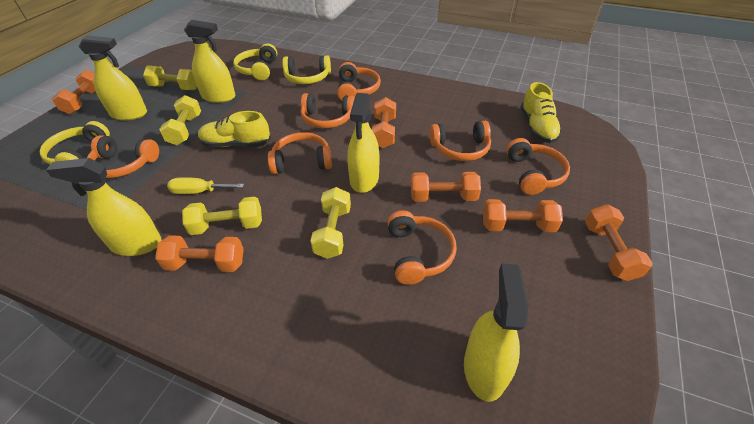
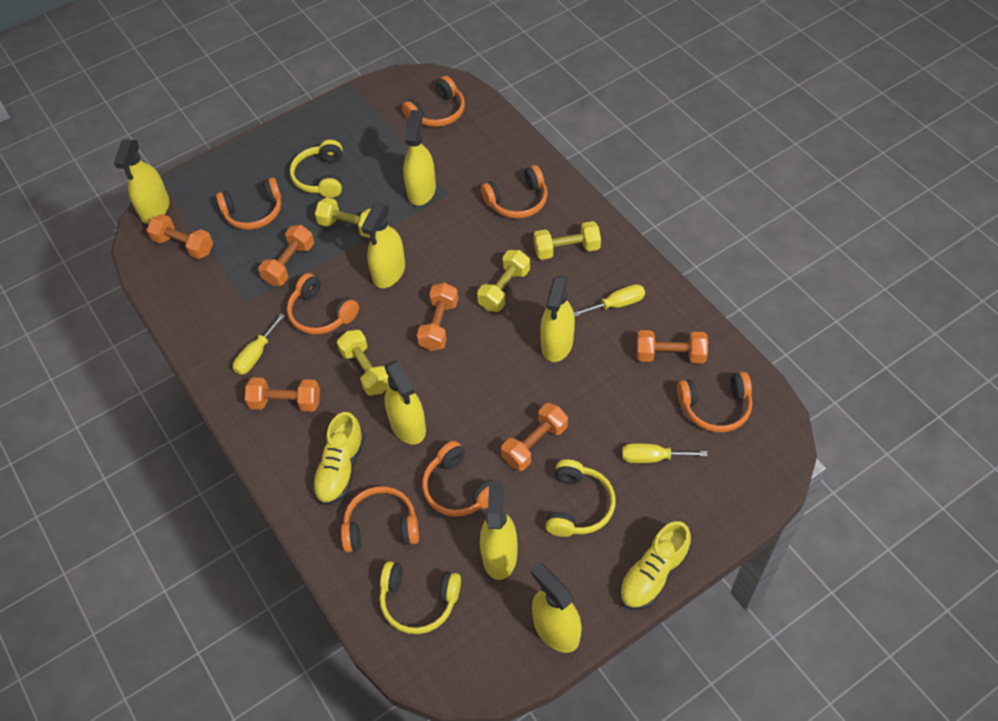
yellow screwdriver: [167,177,244,194] = 1 -> [233,314,285,375] [574,284,645,317] [622,443,708,463] = 3
yellow spray bottle: [46,158,162,256] [79,35,147,121] [184,20,236,103] [347,93,379,193] [464,263,528,402] = 5 -> [114,140,170,224] [361,203,405,288] [384,360,426,445] [403,110,436,206] [480,482,518,580] [531,563,582,653] [540,276,575,362] = 7

